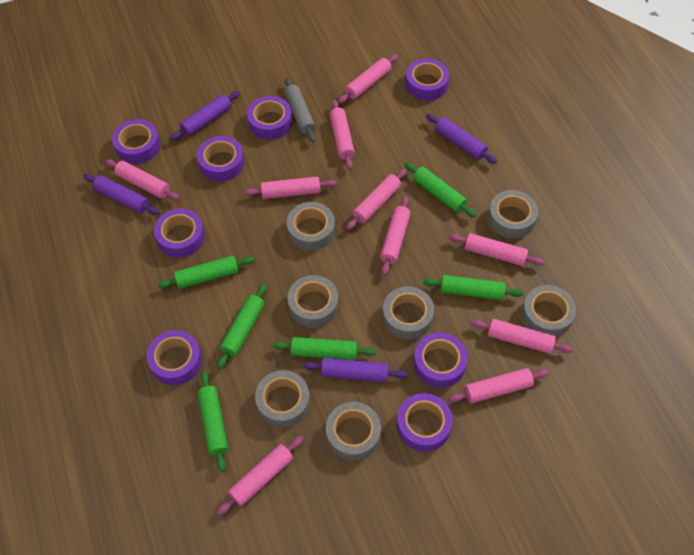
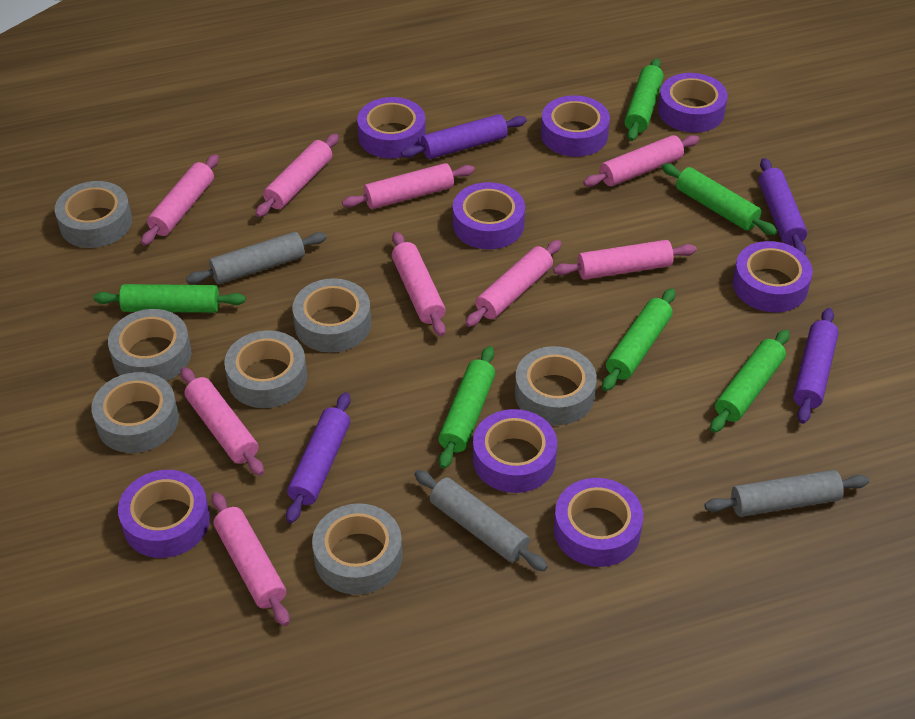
grey rolling pin: [284,78,316,142] = 1 -> [186,232,327,284] [414,470,548,571] [704,470,869,517] = 3
pink rolling pin: [105,159,180,200] [217,436,304,515] [244,176,337,199] [329,99,355,169] [338,54,398,103] [346,168,407,230] [380,196,411,275] [448,368,549,404] [449,233,544,266] [471,319,573,354] = 10 -> [141,154,219,246] [180,367,264,476] [211,492,290,626] [255,134,339,217] [342,163,475,209] [392,232,446,336] [465,240,562,327] [553,240,697,280] [583,135,699,187] = 9

